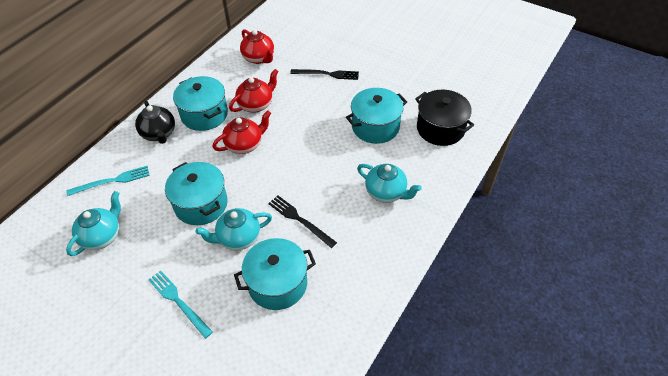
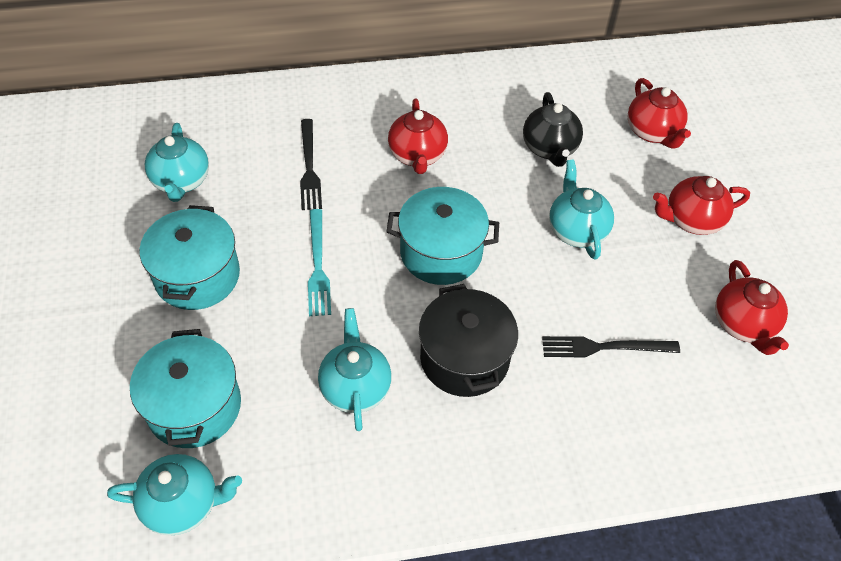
red teapot: [212,110,271,154] [229,69,279,113] [240,29,274,64] = 3 -> [388,99,448,174] [628,78,691,149] [653,176,750,235] [715,260,789,355] = 4
turquoise fork: [66,166,150,196] [148,270,213,339] = 2 -> [308,209,331,316] = 1
turquoise pot: [165,162,228,225] [173,76,228,131] [234,238,316,310] [346,88,407,144] = 4 -> [130,329,241,448] [140,205,240,310] [386,187,499,285] = 3
turquoise teapot: [66,191,121,256] [195,208,272,250] [357,164,422,203] = 3 -> [107,454,242,535] [145,123,209,202] [318,308,392,431] [549,159,614,260] = 4

